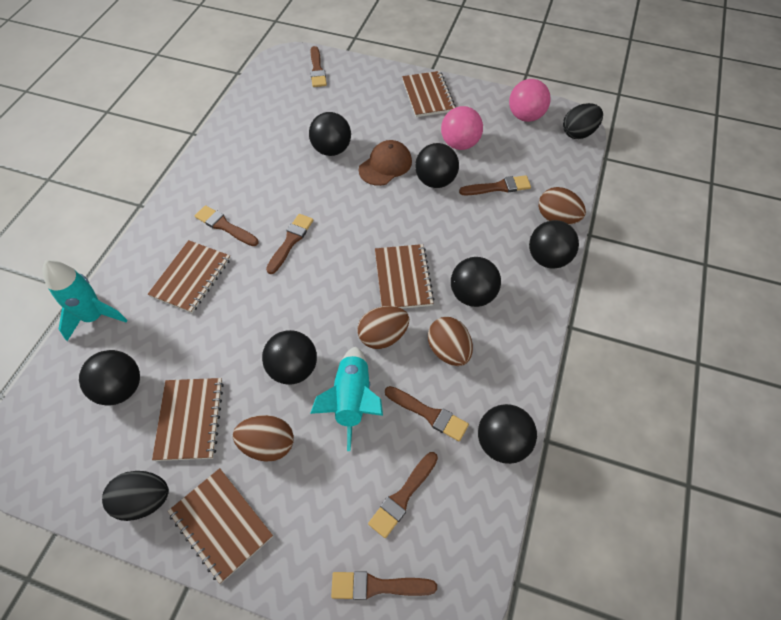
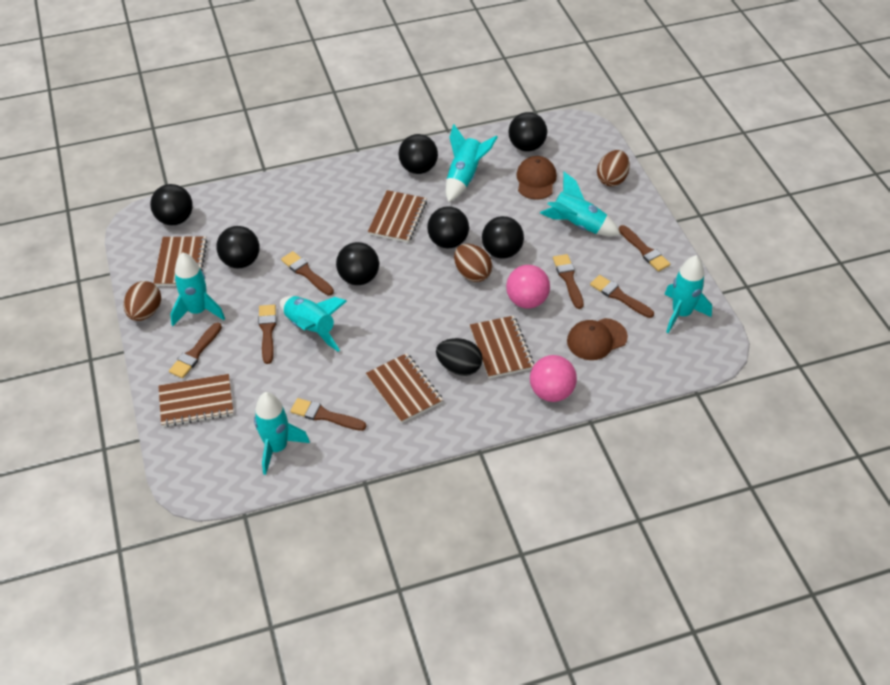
black egg: [102,471,169,521] [563,103,603,139] = 2 -> [436,338,483,376] = 1
brown cap: [359,140,412,186] = 1 -> [516,156,557,199] [567,318,628,360] = 2
brown egg: [233,415,294,462] [358,306,409,349] [428,317,473,366] [539,187,586,224] = 4 -> [124,281,161,321] [454,244,492,282] [597,150,630,186] = 3
turquoise rocket: [42,260,127,341] [310,347,383,451] = 2 -> [170,252,225,326] [254,392,310,475] [280,296,347,352] [446,124,497,202] [540,172,621,236] [665,255,712,333] = 6

